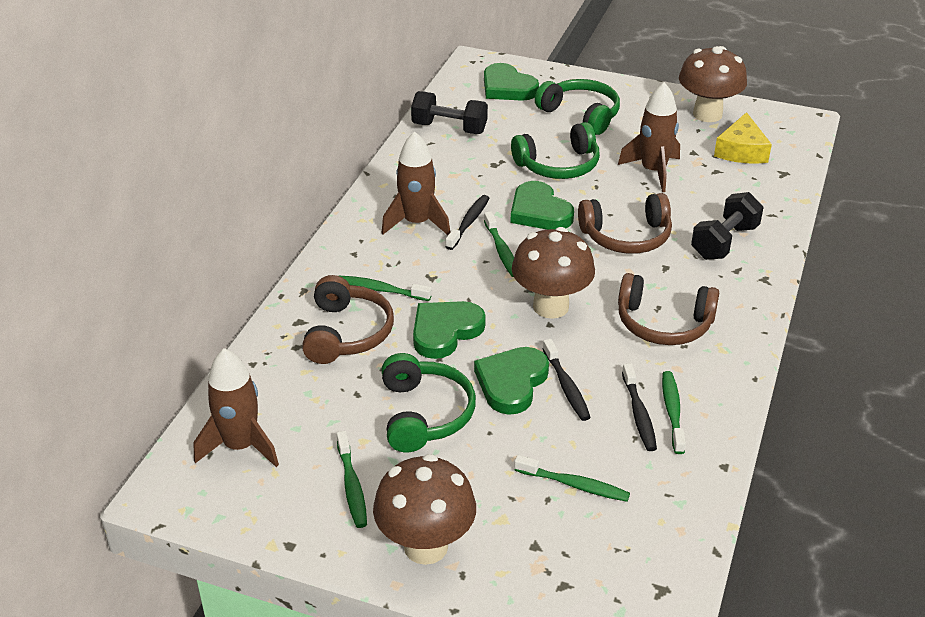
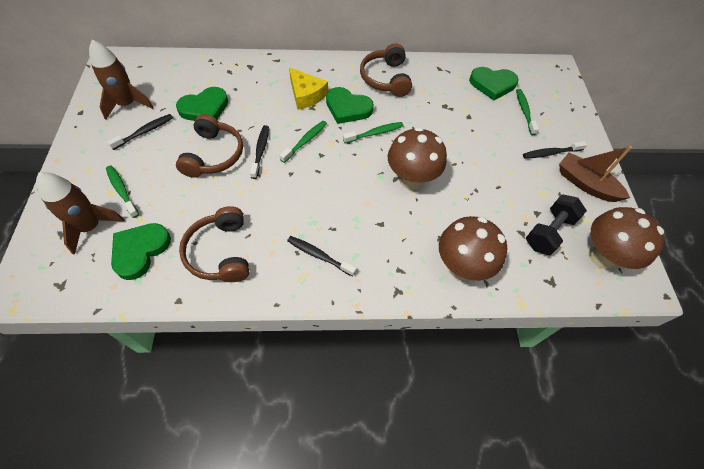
black dumbbell: [411,91,488,134] [691,192,764,260] = 2 -> [526,194,587,255] = 1
black toothbrush: [445,195,489,250] [543,339,591,421] [622,363,657,451] = 3 -> [107,114,173,150] [250,125,269,179] [287,236,357,277] [523,141,587,159] = 4
brown boat: none = 0 -> [559,146,632,202] = 1
brown rocket: [194,348,279,467] [382,131,450,235] [618,82,680,192] = 3 -> [36,172,124,255] [89,40,154,120] = 2
green headphones: [382,353,476,452] [511,122,600,179] [535,79,620,135] = 3 -> none = 0
green toothbrush: [337,431,367,528] [340,276,432,301] [484,211,514,277] [514,455,630,502] [662,371,686,454] = 5 -> [106,166,139,218] [280,121,327,163] [343,122,403,144] [516,89,539,135] = 4

